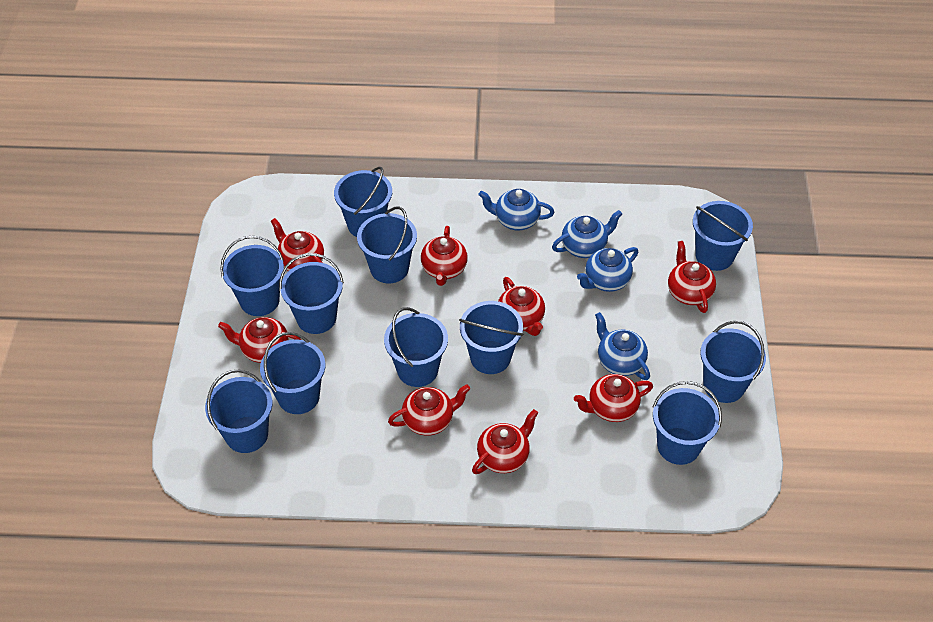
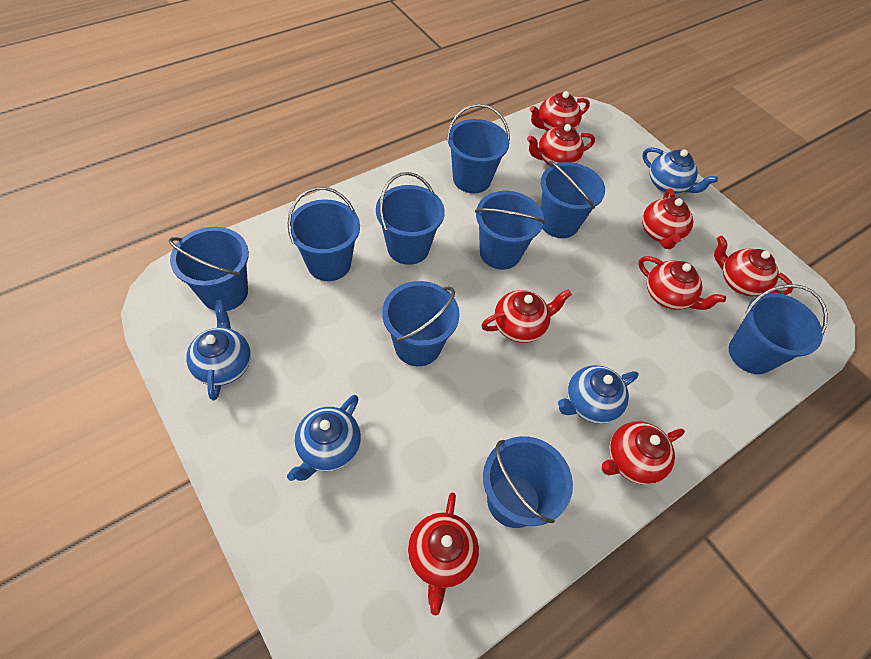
blue bucket: [205,370,272,453] [220,235,284,316] [260,332,326,414] [279,253,344,334] [334,167,392,237] [357,206,417,283] [384,307,448,387] [459,301,523,374] [652,381,722,465] [693,201,753,271] [700,321,766,403] = 11 -> [169,227,249,311] [288,187,360,281] [376,172,445,265] [382,281,460,366] [446,104,510,193] [475,191,545,270] [483,436,573,528] [541,161,605,238] [729,284,828,374] = 9

